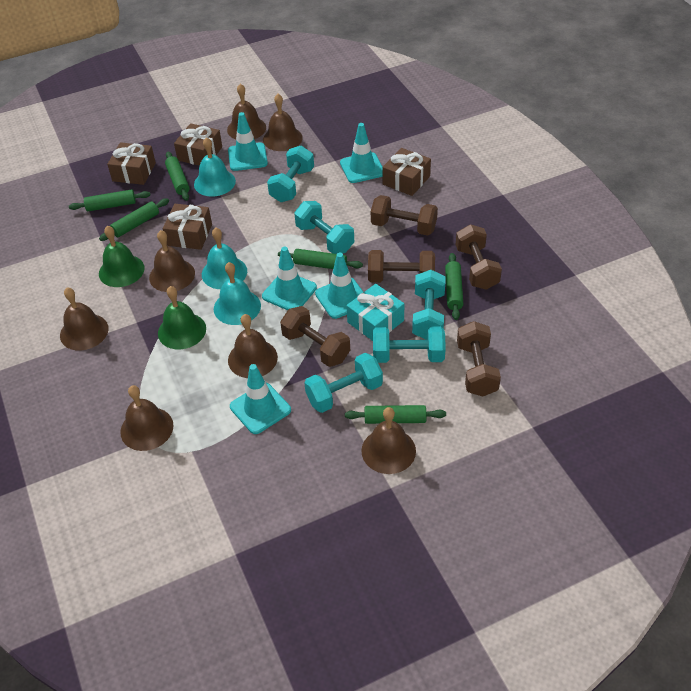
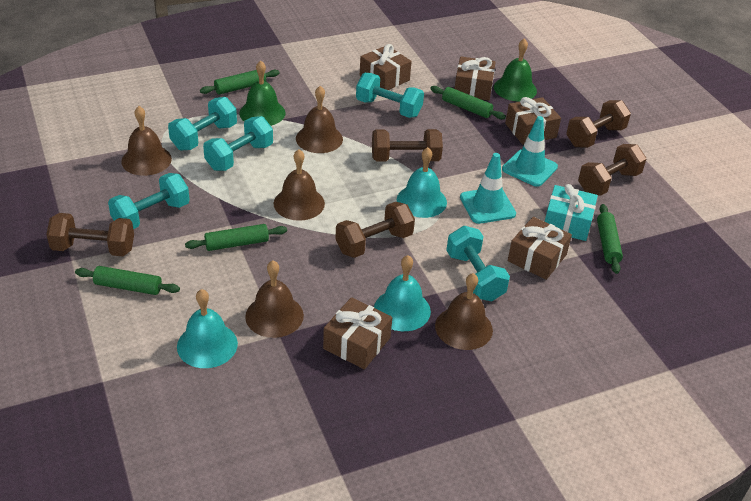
brown bell: [60,287,108,350] [120,385,174,451] [149,230,195,292] [227,84,266,139] [228,314,278,378] [263,94,303,151] [361,407,416,474] = 7 -> [121,106,172,176] [245,260,304,338] [273,149,325,221] [296,86,343,153] [435,273,493,350] = 5
brown gift: [107,142,156,185] [163,204,212,250] [174,123,222,166] [383,148,431,196] = 4 -> [323,297,392,369] [360,44,412,90] [455,56,496,100] [505,97,561,145] [508,217,572,280] = 5
green rolling pin: [69,190,151,211] [99,198,169,241] [165,152,190,201] [278,249,363,269] [345,405,446,424] [445,253,464,320] = 6 -> [75,266,180,295] [185,224,287,251] [200,70,280,95] [430,86,506,119] [597,204,623,274] = 5
turquoise traffic cone: [228,112,268,171] [230,364,291,434] [262,247,317,310] [315,253,363,319] [340,123,383,183] = 5 -> [460,153,516,224] [502,116,558,187] = 2

